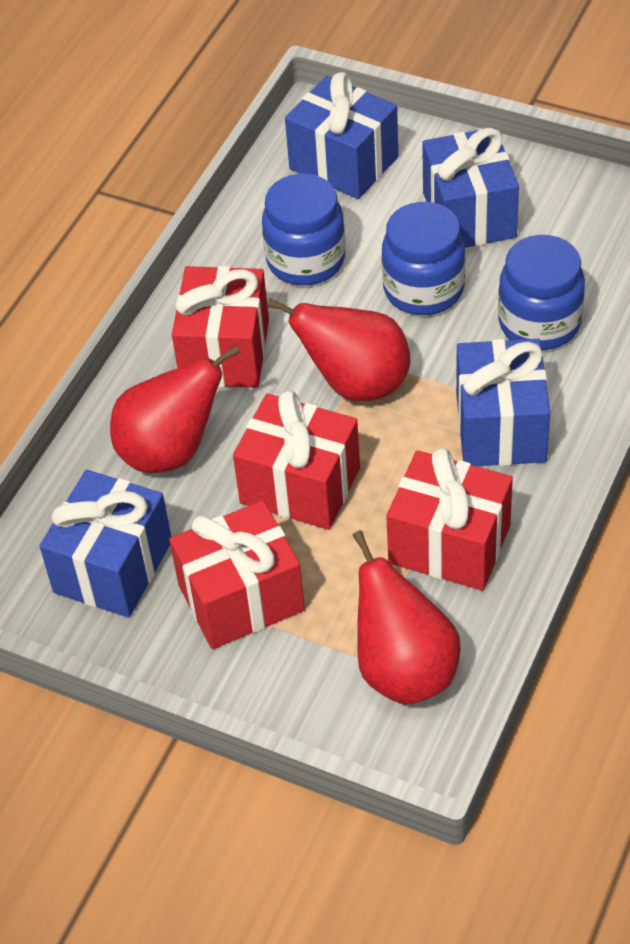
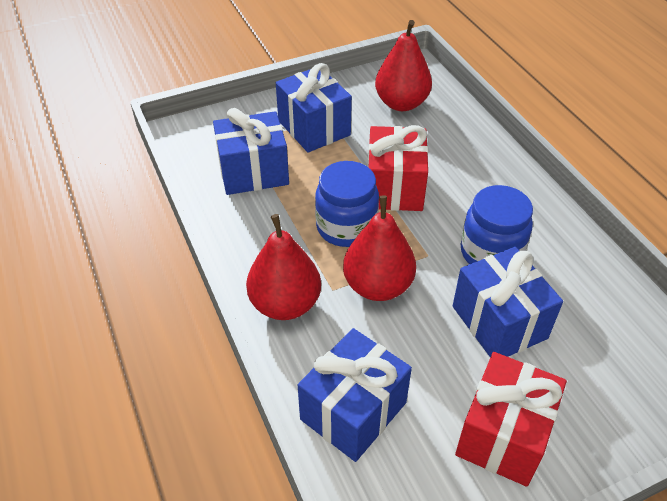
blue jar: [262,174,345,285] [382,202,465,315] [498,235,585,350] = 3 -> [315,161,379,247] [461,185,533,264] = 2
red gift: [169,500,305,649] [172,266,269,388] [233,390,360,530] [386,448,513,591] = 4 -> [368,125,428,211] [455,352,567,487] = 2

